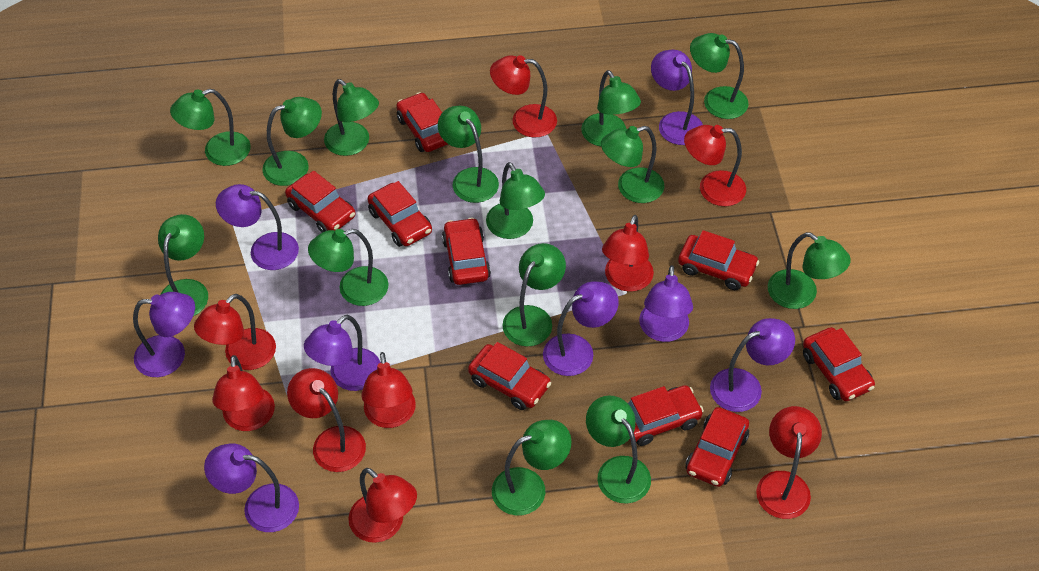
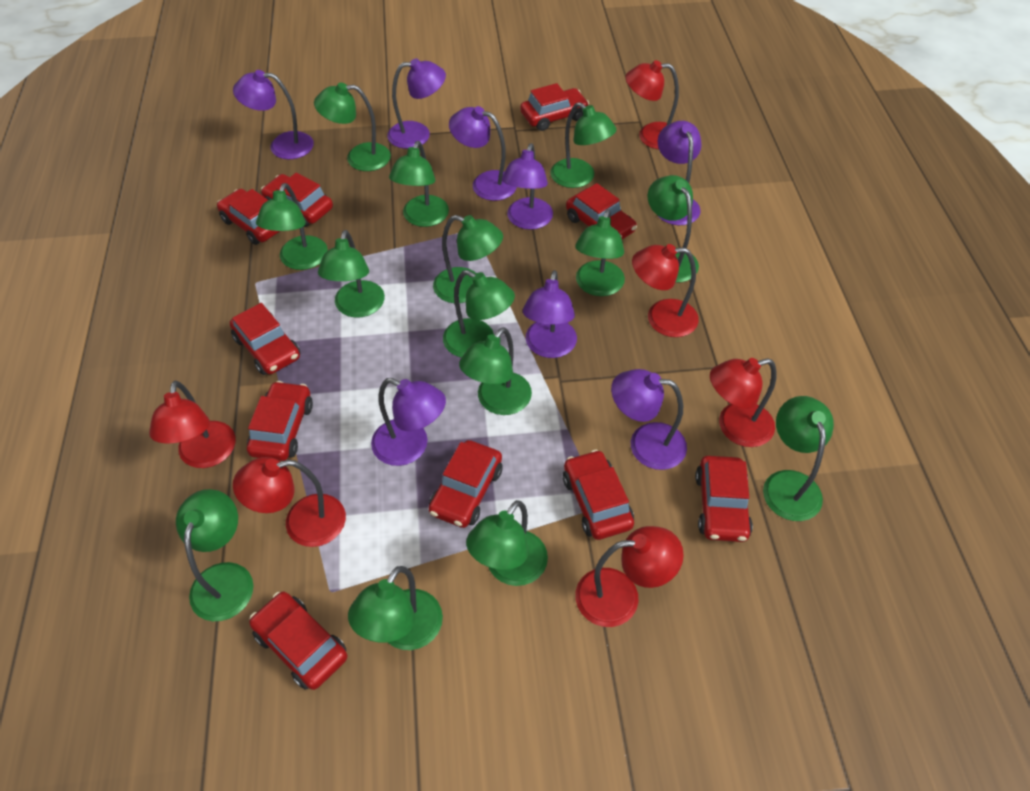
red car: [285,171,356,233] [368,181,432,247] [396,92,448,152] [442,218,491,285] [468,342,551,410] [628,385,704,446] [678,230,759,290] [685,407,749,487] [803,327,875,401] = 9 -> [217,189,280,245] [230,303,301,375] [247,381,313,461] [249,592,347,690] [261,173,333,227] [429,440,503,528] [520,83,589,131] [563,450,634,540] [566,183,637,240] [695,456,753,542] = 10
red lamp: [194,294,276,370] [212,355,275,431] [287,368,366,472] [348,468,417,543] [361,352,416,428] [490,55,557,138] [602,215,654,292] [684,125,746,206] [756,406,822,519] = 9 -> [149,381,236,468] [233,457,346,547] [575,526,684,627] [625,60,679,149] [632,244,699,337] [710,358,777,447] = 6

